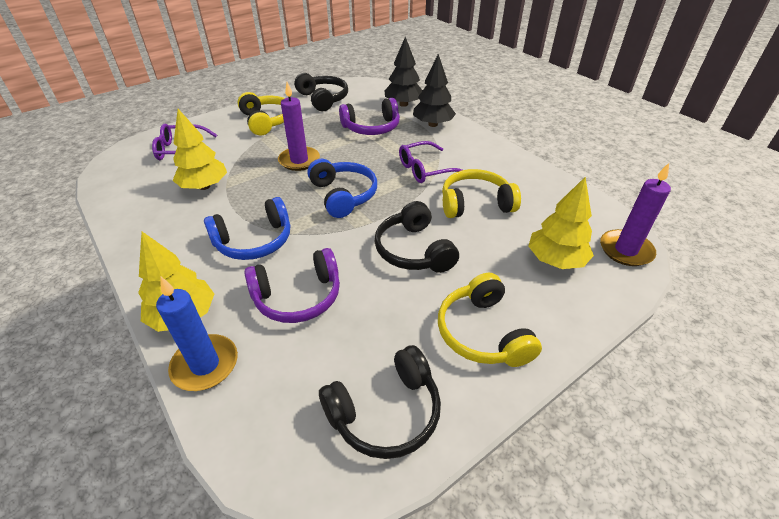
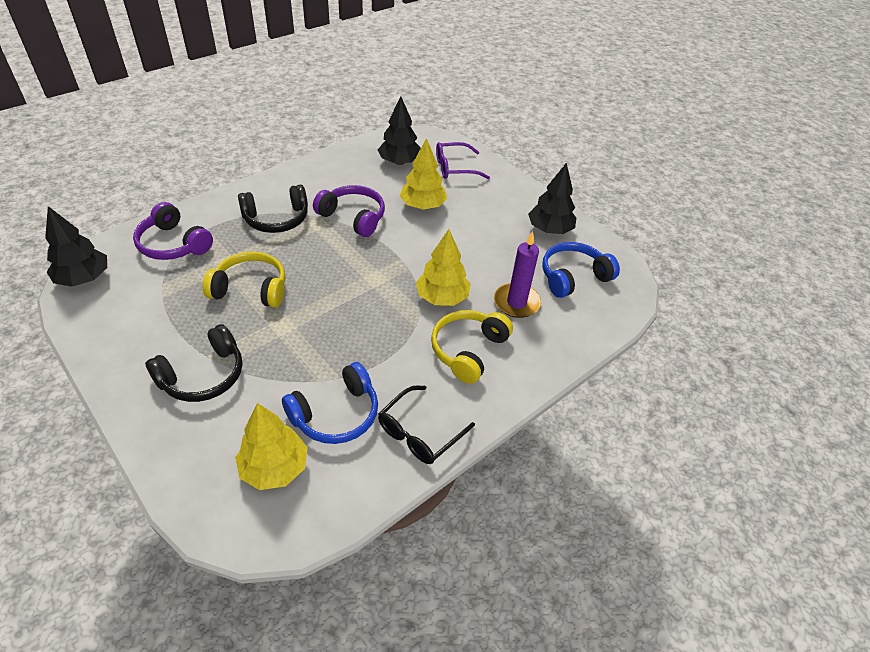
black glasses: none = 0 -> [378,386,475,464] = 1
black headphones: [295,73,348,111] [319,345,441,459] [375,201,459,273] = 3 -> [145,324,242,402] [238,185,308,233] = 2
black tree: [385,37,423,107] [413,54,456,127] = 2 -> [45,206,107,287] [378,96,421,165] [528,163,576,234] = 3
blue candle: [156,277,238,391] = 1 -> none = 0
purple candle: [278,82,320,171] [600,163,671,266] = 2 -> [494,231,541,318] = 1
purple glasses: [152,124,217,160] [399,141,462,183] = 2 -> [436,142,490,179] = 1
yellow headphones: [238,92,285,136] [438,273,542,367] [442,169,521,218] = 3 -> [202,252,285,308] [431,310,513,384] = 2

